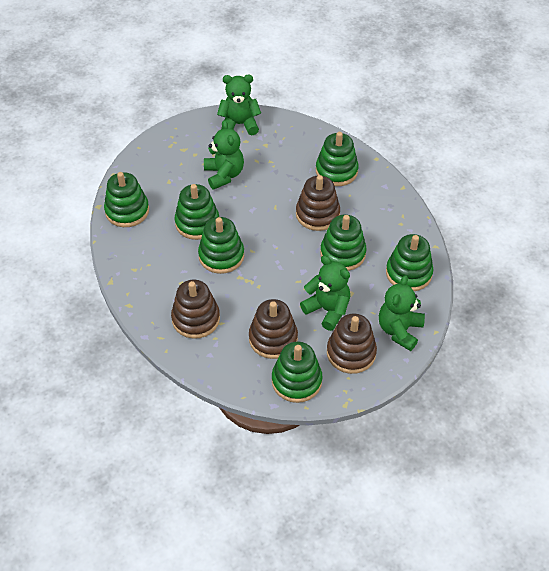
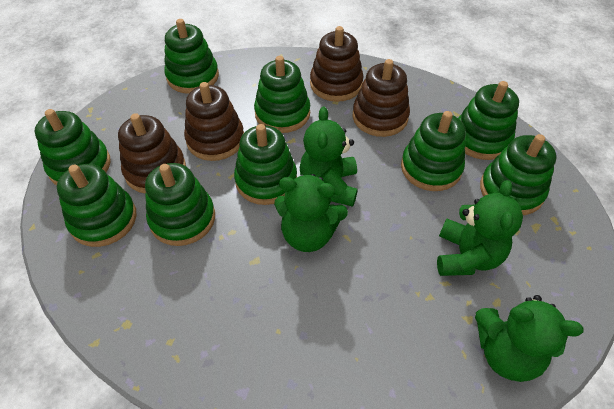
green stacking toy: [104,172,149,227] [174,184,219,240] [198,217,244,274] [272,342,323,403] [316,132,359,186] [320,215,367,271] [386,234,433,291] = 7 -> [35,109,111,185] [57,164,137,247] [145,163,215,246] [164,19,219,94] [234,124,297,205] [254,56,310,133] [401,111,466,191] [458,81,519,160] [480,134,557,215] = 9

